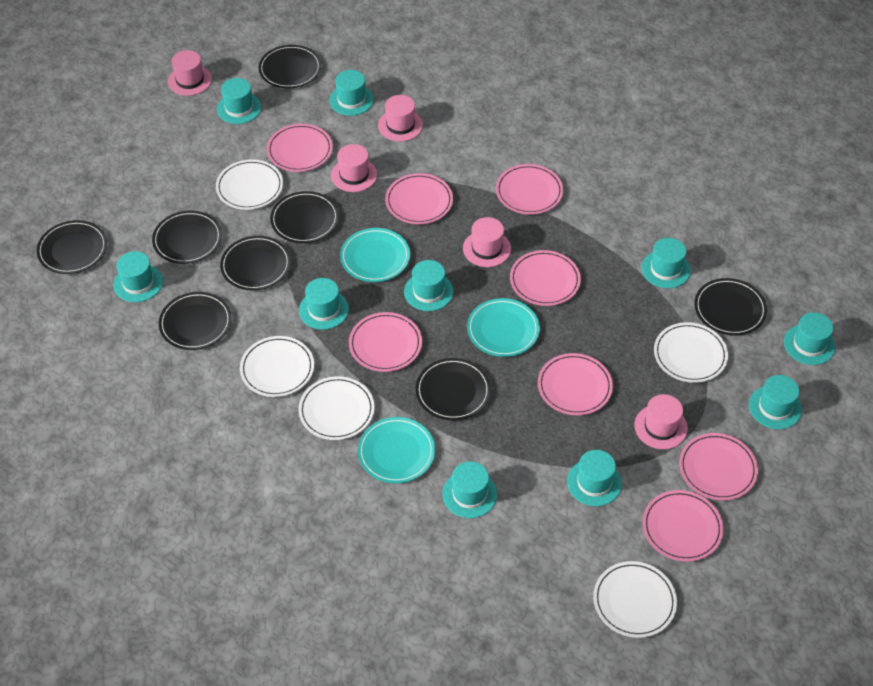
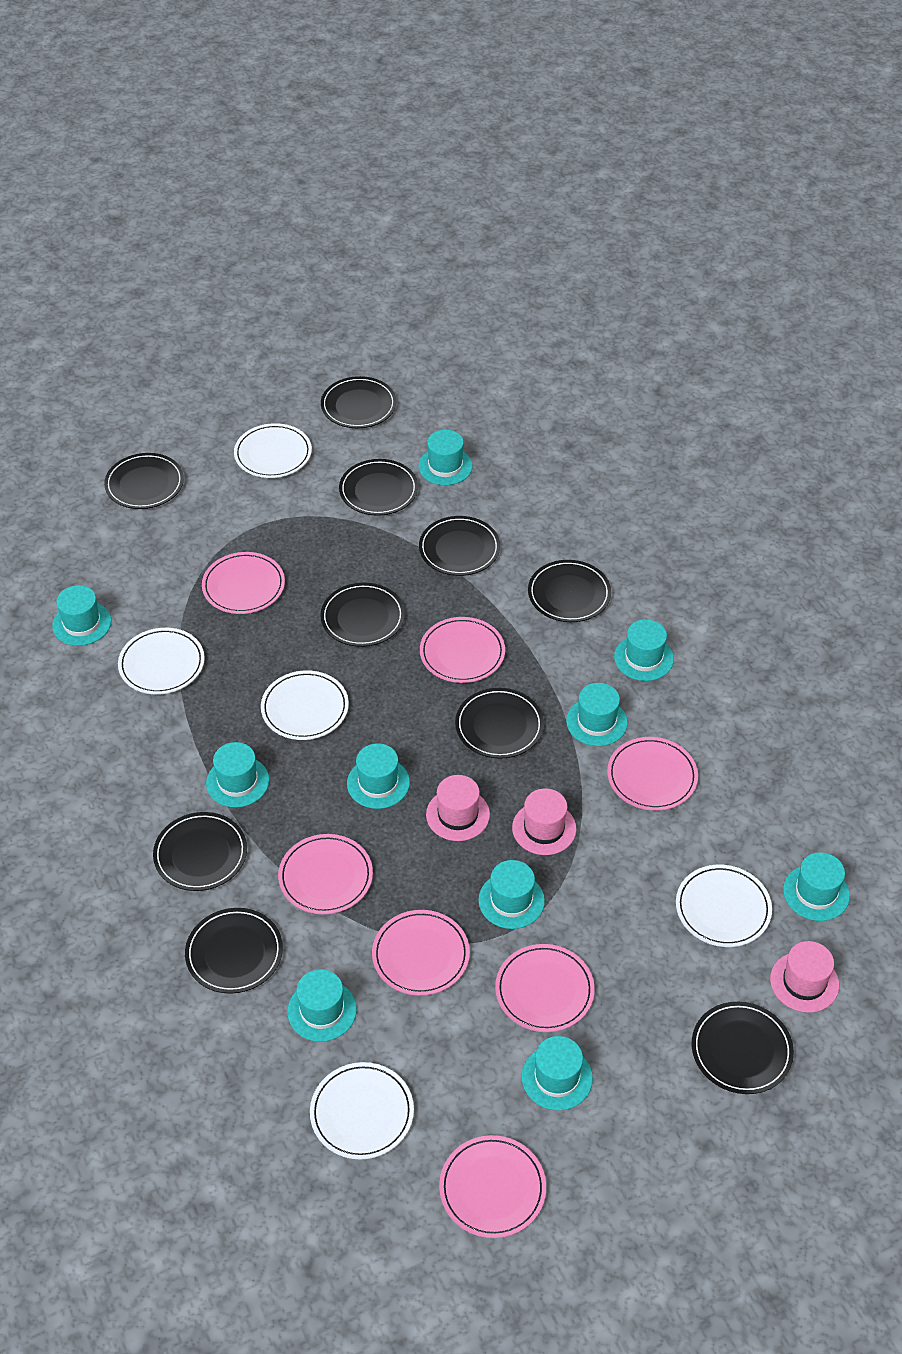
black plate: [37,220,107,274] [152,211,222,264] [159,292,232,350] [220,236,291,290] [259,45,321,88] [270,191,339,243] [416,358,491,420] [695,278,767,336] = 8 -> [104,453,184,509] [153,812,247,891] [185,908,283,994] [320,583,405,647] [321,376,396,428] [339,459,418,516] [419,516,500,576] [455,688,544,758] [528,560,611,622] [692,1002,794,1094] = 10
pink hat: [168,50,212,96] [331,144,377,192] [378,95,423,141] [463,217,511,267] [634,394,688,449] = 5 -> [426,775,490,841] [512,788,576,855] [770,941,839,1013] = 3
pink plate: [267,124,333,172] [349,312,422,372] [385,173,453,224] [496,164,563,215] [510,250,581,306] [538,353,613,415] [642,490,723,562] [679,433,758,500] = 8 -> [202,552,285,614] [278,834,373,914] [372,910,470,996] [420,617,505,683] [439,1135,546,1238] [495,944,595,1032] [607,737,698,811] = 7
turquoise plate: [340,228,410,282] [358,417,435,483] [467,298,540,357] = 3 -> none = 0

